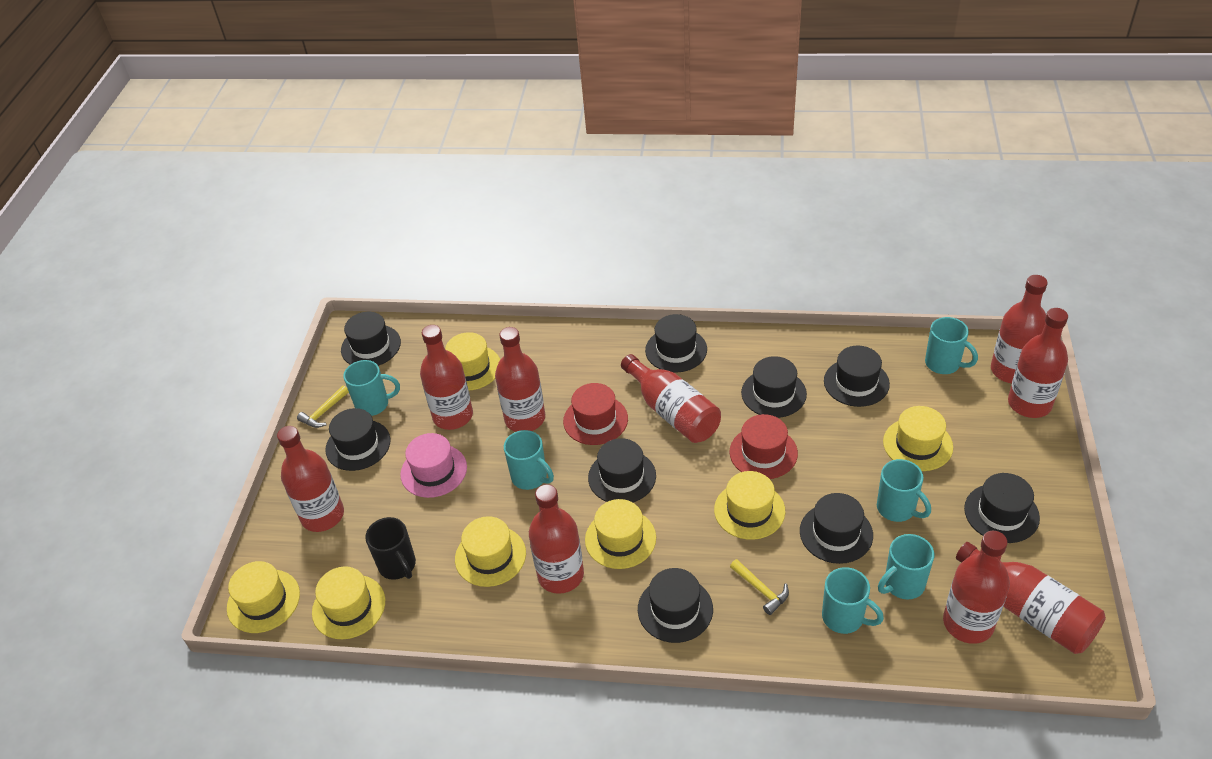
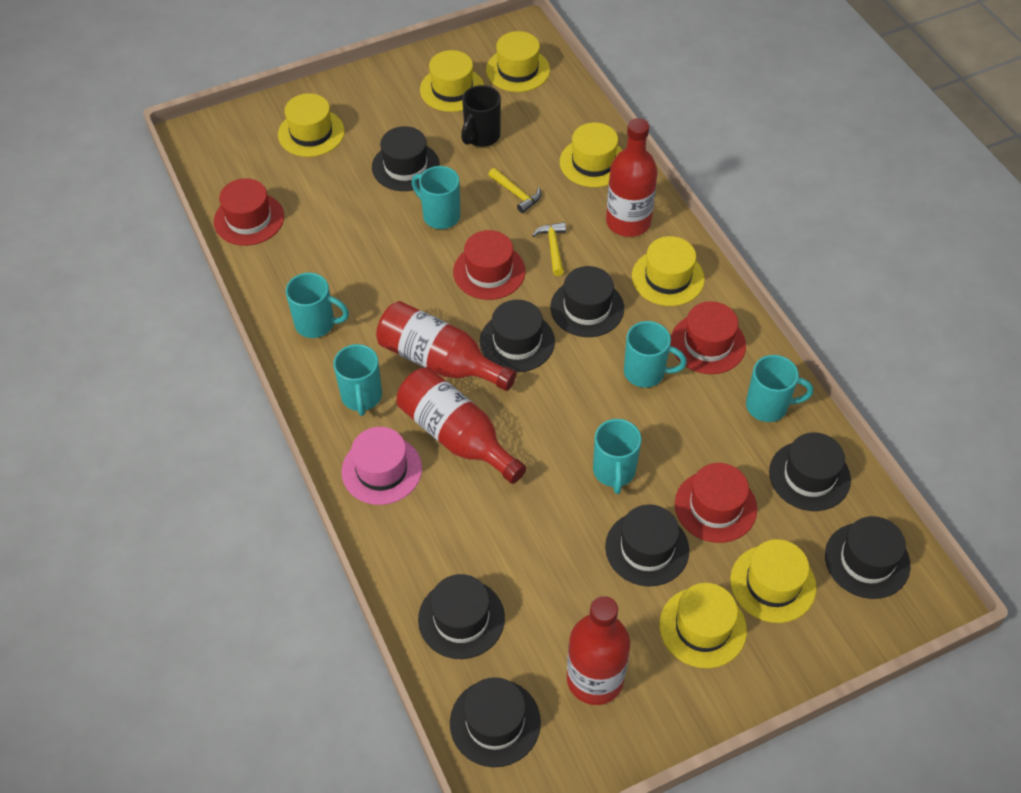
black hat: [325,408,391,471] [341,312,401,366] [588,438,656,502] [638,568,713,643] [645,314,707,372] [741,356,807,418] [800,493,873,564] [824,346,890,407] [964,473,1040,543] = 9 -> [372,126,440,191] [418,574,505,659] [450,677,541,767] [480,300,555,372] [550,266,624,337] [605,504,689,586] [769,433,851,511] [825,516,910,599] = 8
red bottle: [277,426,344,532] [420,325,473,430] [495,327,545,432] [529,484,584,594] [621,354,721,443] [943,531,1010,644] [956,542,1106,654] [991,275,1048,383] [1008,308,1068,418] = 9 -> [376,301,516,391] [397,367,526,484] [567,596,630,705] [606,118,657,237] = 4
red hat: [563,383,628,445] [729,414,798,479] = 2 -> [214,178,284,246] [453,230,525,300] [671,301,746,374] [675,463,757,543] = 4

